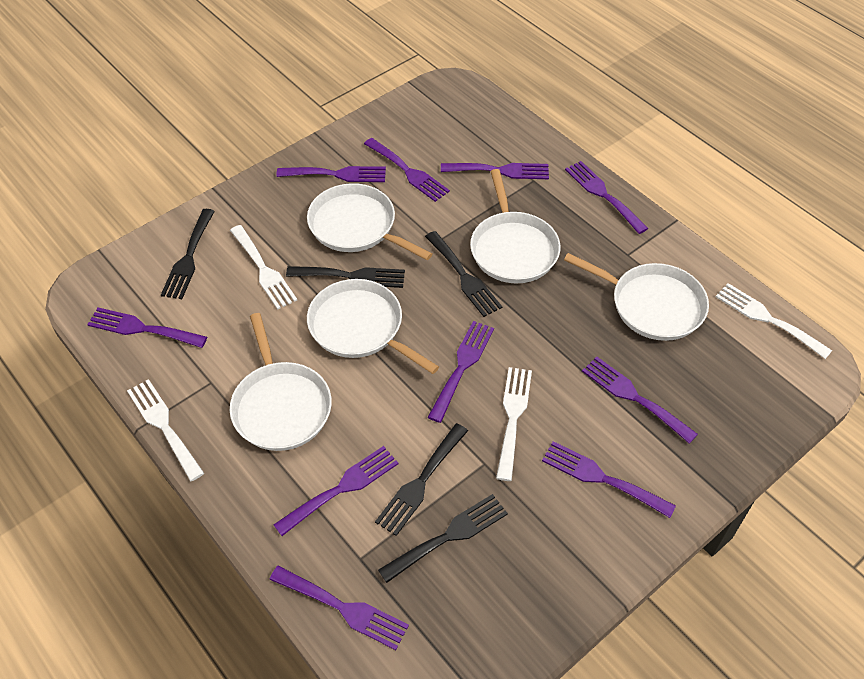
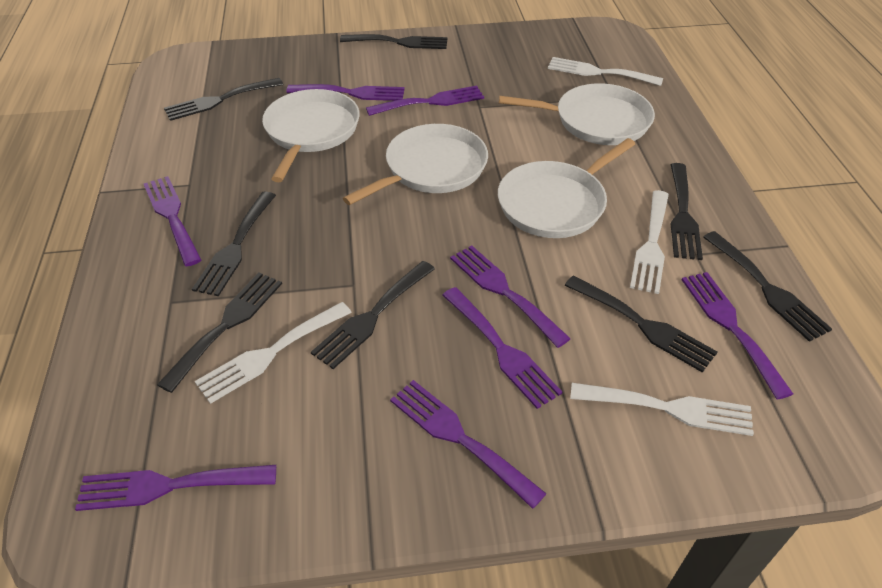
black fork: [161,209,215,299] [286,266,405,288] [375,423,468,536] [378,494,508,583] [425,231,502,317] = 5 -> [157,273,282,393] [164,78,283,121] [192,192,276,296] [311,261,435,369] [340,34,448,49] [564,275,717,373] [670,163,703,260] [703,231,832,342] = 8
purple fork: [87,307,207,348] [269,566,409,650] [273,446,398,536] [277,166,386,182] [364,138,450,202] [428,321,494,423] [441,163,549,179] [542,441,676,518] [565,161,648,234] [582,357,698,444] = 10 -> [75,465,276,511] [144,176,201,266] [286,84,405,101] [366,86,484,116] [390,380,547,509] [442,287,562,409] [450,245,571,348] [681,272,793,400] = 8
white pan: [230,313,332,451] [307,183,433,260] [307,279,439,374] [470,169,561,284] [564,253,709,341] = 5 -> [262,89,360,182] [343,124,488,205] [498,138,635,238] [499,83,655,145] = 4

